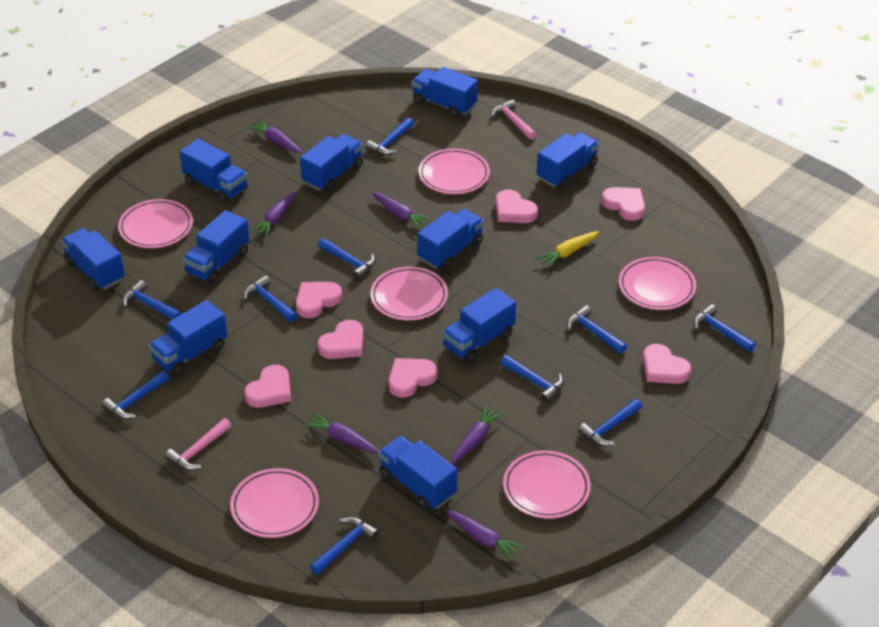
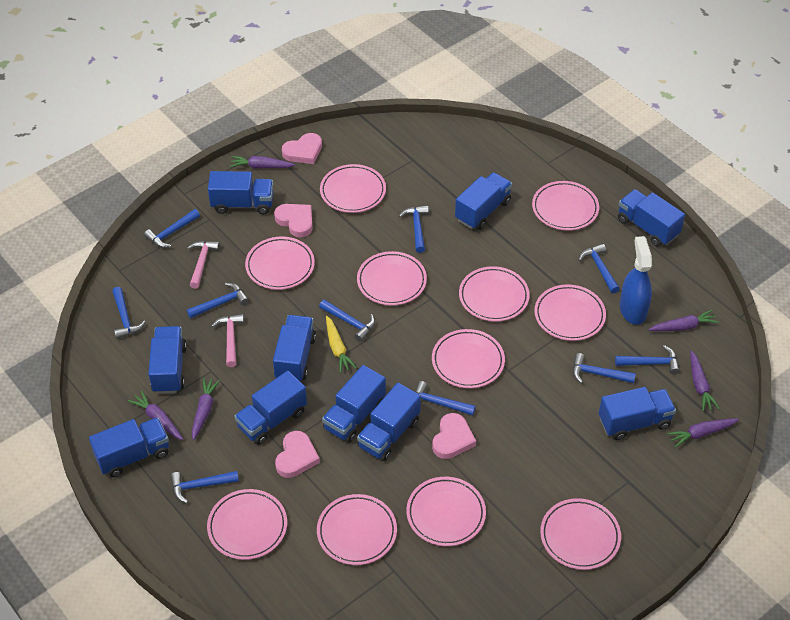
blue spray bottle: none = 0 -> [620,236,652,325] = 1
pink heart: [244,365,291,408] [296,282,342,318] [317,320,363,359] [389,358,437,398] [496,189,538,223] [601,187,645,221] [643,344,691,384] = 7 -> [274,204,313,237] [275,431,320,478] [282,133,322,164] [432,413,476,459] = 4
pink plate: [118,199,193,248] [230,468,319,538] [370,266,448,320] [418,148,490,194] [503,450,591,519] [619,257,696,310] = 6 -> [207,489,287,560] [245,237,315,290] [317,494,397,565] [320,164,386,213] [357,251,427,306] [406,477,486,546] [432,329,505,388] [459,266,530,322] [532,181,599,230] [534,284,606,341] [540,498,621,570] = 11

